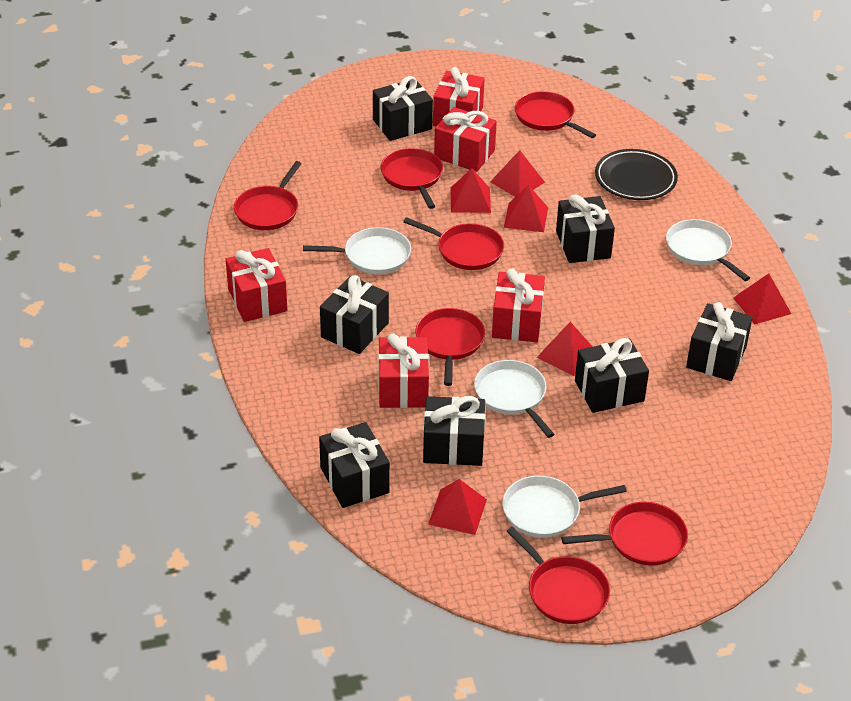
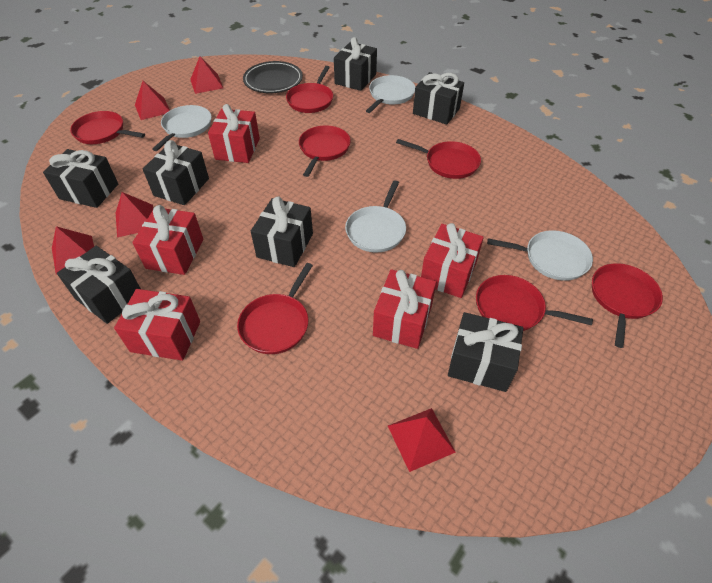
red pyramid: [428,479,487,535] [450,168,491,213] [490,150,545,197] [504,185,548,232] [536,322,593,376] [733,273,791,324] = 6 -> [52,226,94,274] [116,192,153,238] [135,81,170,120] [190,56,223,94] [388,408,456,472] = 5

